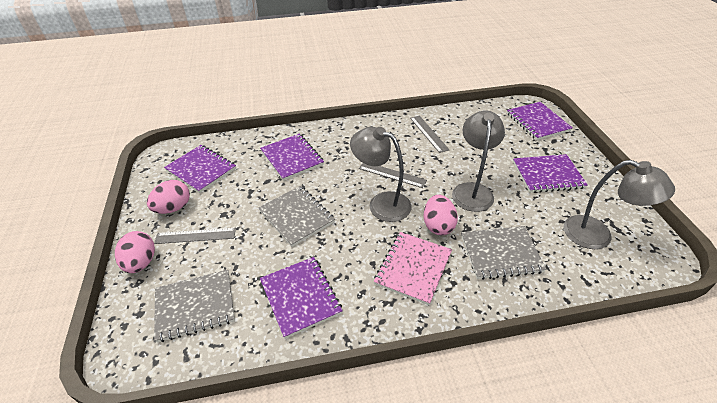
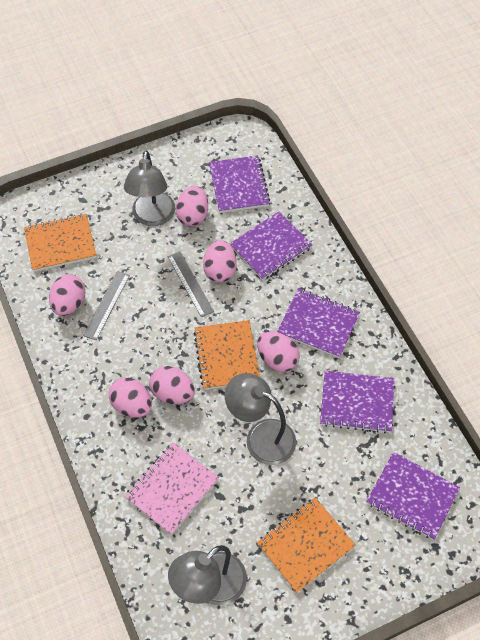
grey notebook: [154,270,235,342] [258,186,335,247] [461,226,546,280] = 3 -> none = 0
grey ruler: [154,228,236,244] [359,163,427,188] [410,115,449,153] = 3 -> [83,271,130,340] [168,251,214,317] = 2
orange notebook: none = 0 -> [24,214,96,272] [193,320,260,390] [257,497,356,593] = 3
pink egg: [115,231,155,273] [147,180,190,214] [424,195,458,235] = 3 -> [49,274,86,316] [109,377,152,418] [149,366,195,404] [176,186,208,227] [203,240,237,283] [257,331,300,372] = 6

